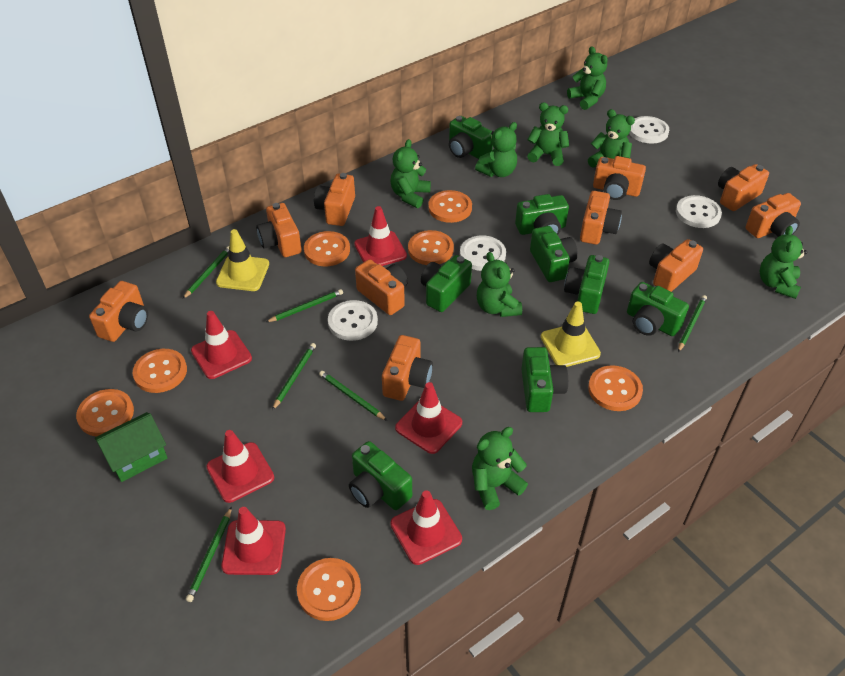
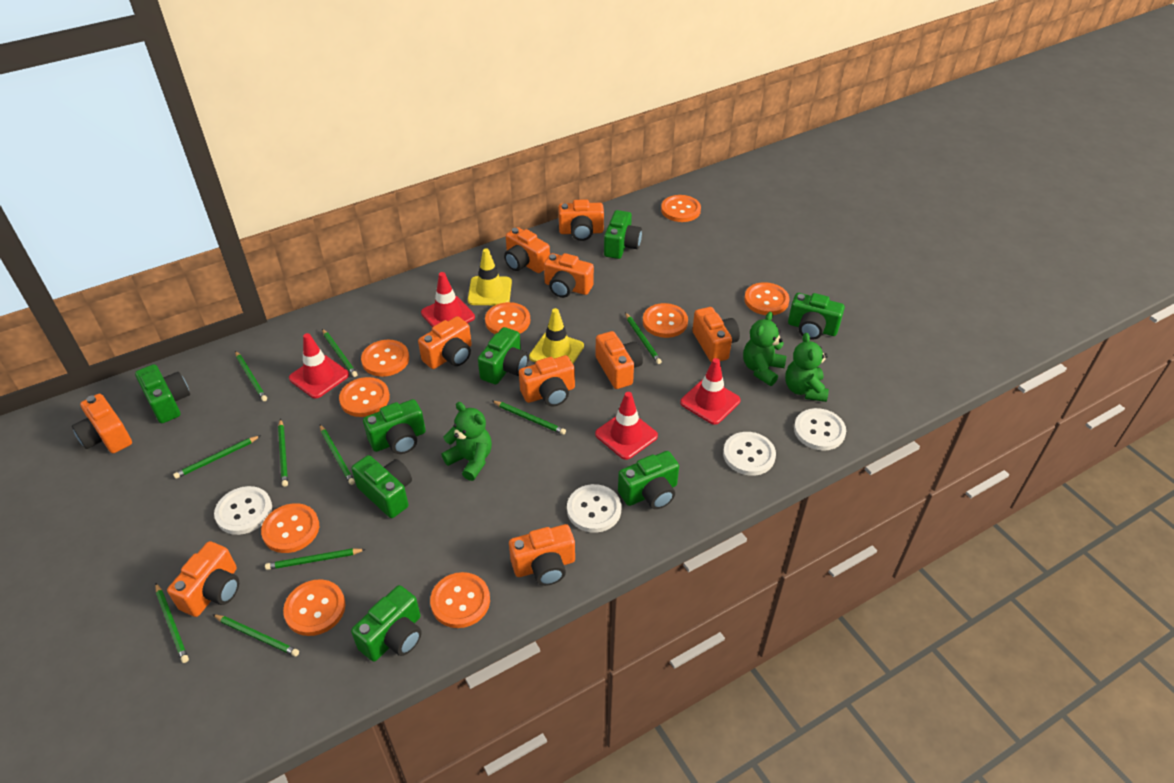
green house: [95,412,168,482] = 1 -> none = 0
green pencil: [183,246,229,299] [186,507,232,602] [266,289,343,322] [272,343,316,410] [319,371,388,421] [678,295,707,352] = 6 -> [155,583,189,663] [173,435,261,479] [212,614,299,657] [235,351,267,401] [265,548,366,570] [278,419,288,487] [320,425,355,485] [322,329,358,377] [492,401,566,435] [625,313,662,364] = 10
green teddy bear: [391,139,431,208] [472,427,528,510] [475,122,517,177] [477,252,522,317] [527,102,569,166] [567,46,608,110] [588,109,635,168] [760,226,808,299] = 8 -> [441,402,492,481] [743,312,787,386] [785,333,829,402] = 3
orange button: [76,389,134,436] [133,349,187,393] [297,558,361,621] [304,231,350,266] [408,230,454,265] [428,190,472,223] [588,365,643,411] = 7 -> [261,503,319,553] [283,579,345,636] [339,377,390,417] [361,340,409,377] [430,572,490,628] [485,302,530,334] [643,303,688,338] [661,195,701,222] [744,282,789,315] = 9
red traffic cone: [191,311,252,379] [206,430,274,503] [221,507,286,575] [354,206,407,266] [390,490,462,565] [395,382,462,454] = 6 -> [289,333,349,398] [421,272,475,327] [595,392,658,460] [680,358,741,425] = 4

